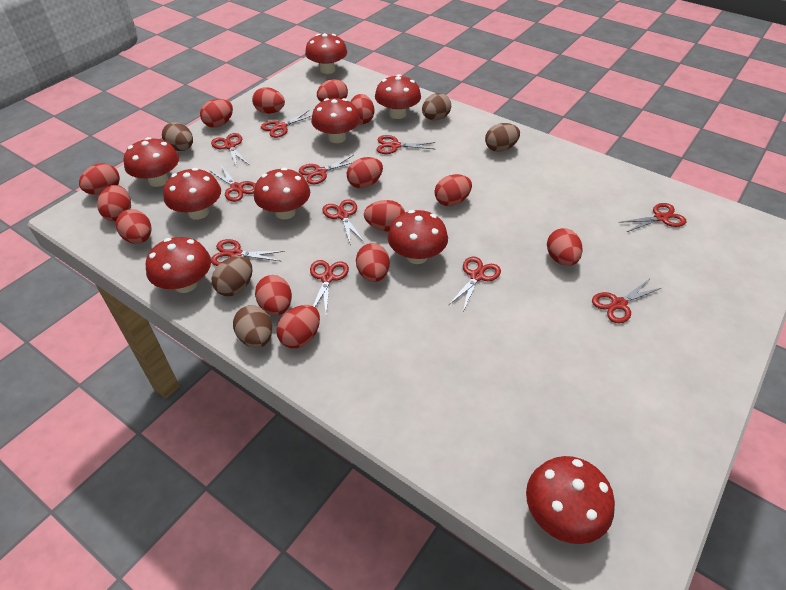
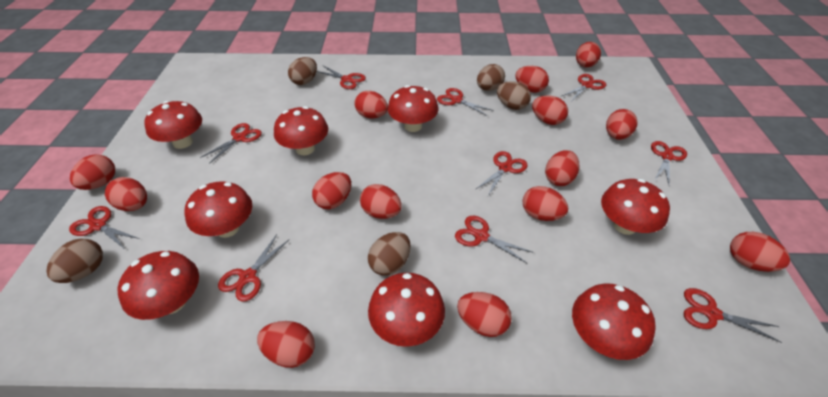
red mushroom: [124,137,179,187] [146,237,211,293] [163,168,221,220] [254,168,310,219] [305,33,347,74] [311,98,360,143] [375,74,421,119] [388,210,448,264] [526,456,615,544] = 9 -> [117,251,199,320] [144,101,202,149] [185,181,252,238] [274,106,328,155] [368,273,445,347] [388,85,438,132] [572,283,656,360] [601,179,670,235] = 8
red scissors: [209,164,256,202] [211,133,249,167] [211,239,285,266] [261,110,312,138] [299,155,354,184] [310,260,349,315] [322,199,365,243] [377,135,435,154] [449,257,501,311] [592,279,663,323] [618,203,687,232] = 11 -> [69,206,139,249] [200,123,262,164] [218,234,290,301] [316,65,366,89] [437,88,493,116] [455,215,532,263] [475,151,528,196] [562,74,606,102] [651,141,687,184] [684,288,782,343] = 10

